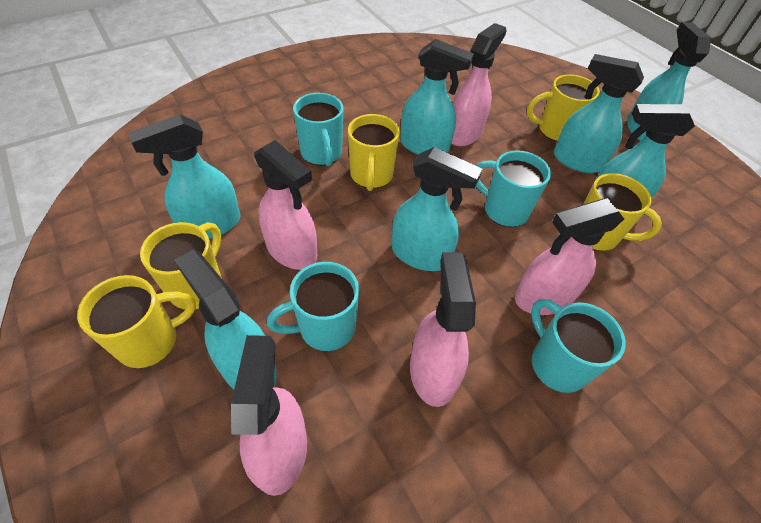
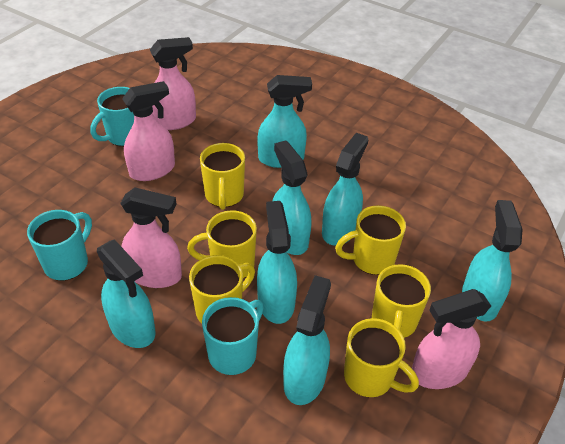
pink spray bottle: [231,335,307,496] [254,140,317,270] [410,252,476,407] [451,23,507,147] [515,198,624,315] = 5 -> [120,188,182,288] [122,81,175,181] [150,37,196,130] [412,289,491,389] = 4
turquoise mug: [267,262,359,351] [293,93,344,166] [476,150,551,227] [531,299,626,393] = 4 -> [27,210,92,281] [90,87,134,146] [202,297,264,375] = 3
yellow mug: [77,275,196,368] [140,222,222,310] [348,114,400,191] [527,74,600,141] [583,173,662,251] = 5 -> [187,210,257,278] [189,255,255,323] [200,143,245,210] [335,205,406,275] [344,318,419,397] [372,264,431,338] = 6

